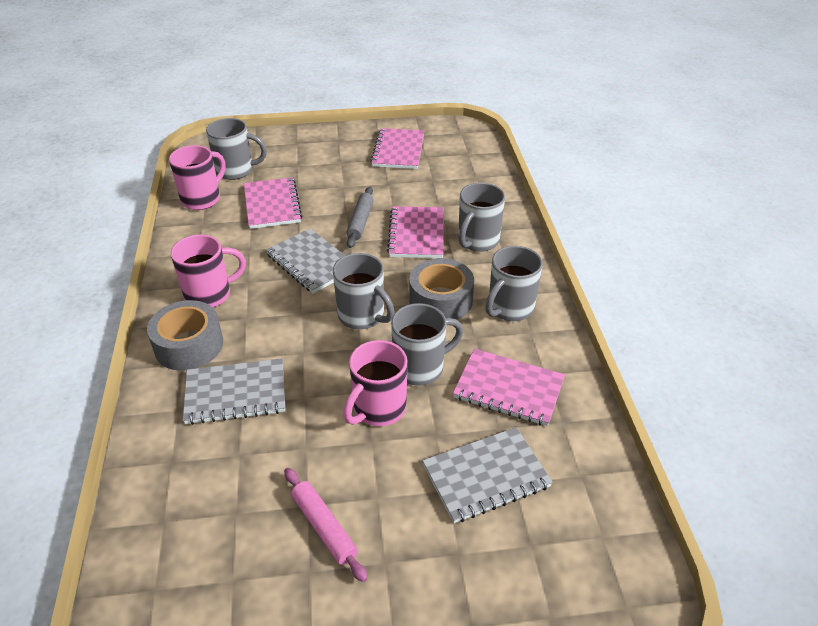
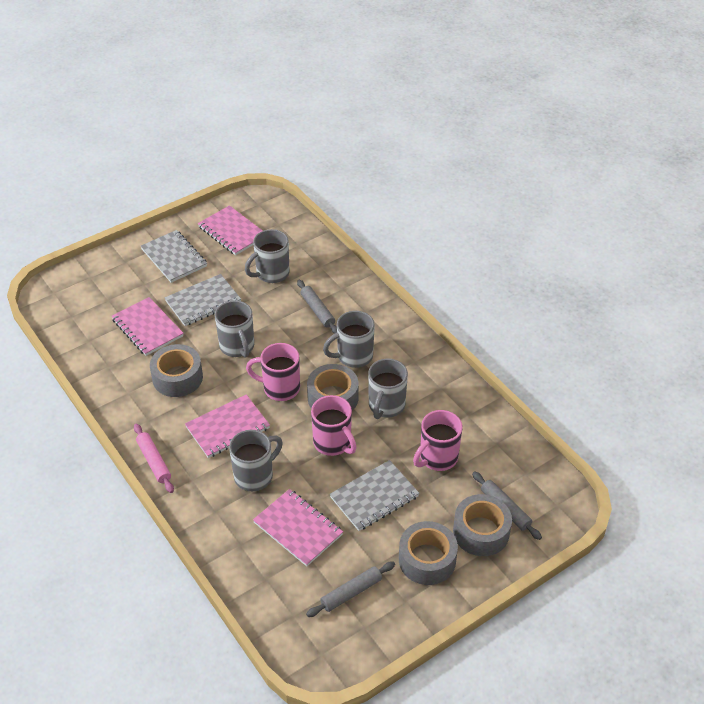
grey rolling pin: [347,187,374,248] = 1 -> [297,280,337,334] [306,562,395,617] [472,471,542,540] = 3
grey tape: [147,300,223,370] [409,258,474,320] = 2 -> [150,344,203,397] [307,364,359,411] [399,521,458,585] [453,494,512,556] = 4

